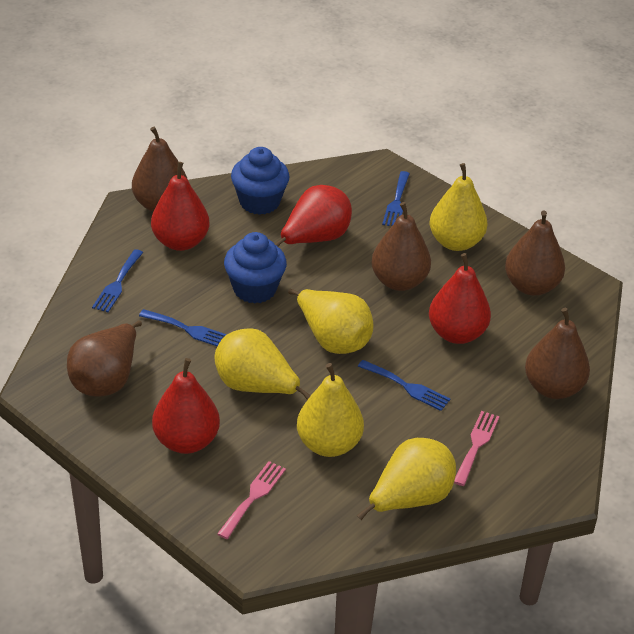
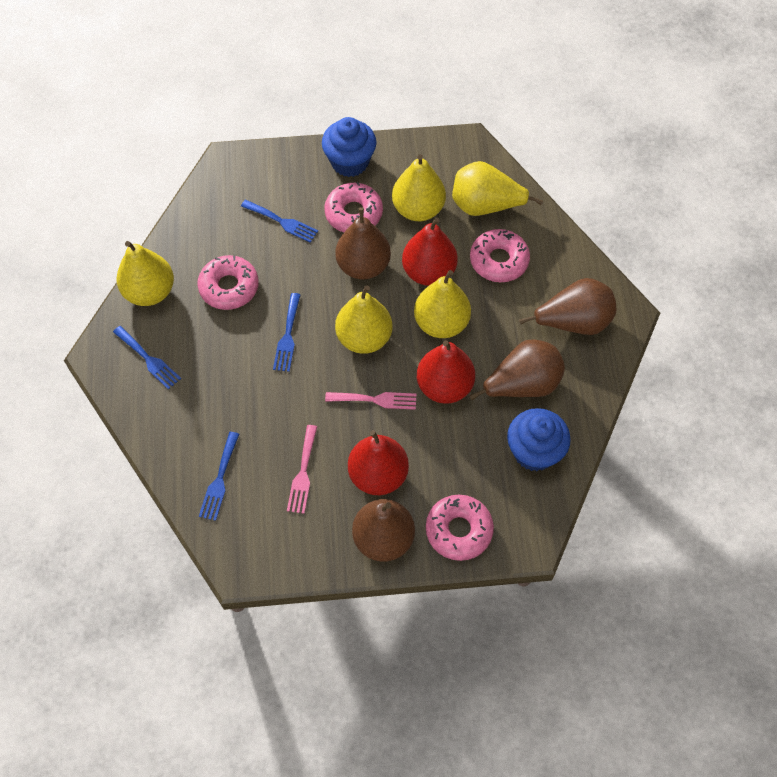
brown pear: [67,320,142,397] [132,127,187,212] [371,202,431,291] [505,211,565,296] [525,308,590,399] = 5 -> [335,207,391,280] [352,499,415,561] [469,339,565,400] [519,278,616,335] = 4
pink donut: none = 0 -> [197,255,259,310] [324,182,383,232] [426,495,494,561] [470,229,530,282] = 4
red pear: [151,162,209,251] [152,358,220,454] [275,185,352,247] [429,253,491,344] = 4 -> [348,430,409,495] [402,218,458,286] [417,340,475,404] = 3

